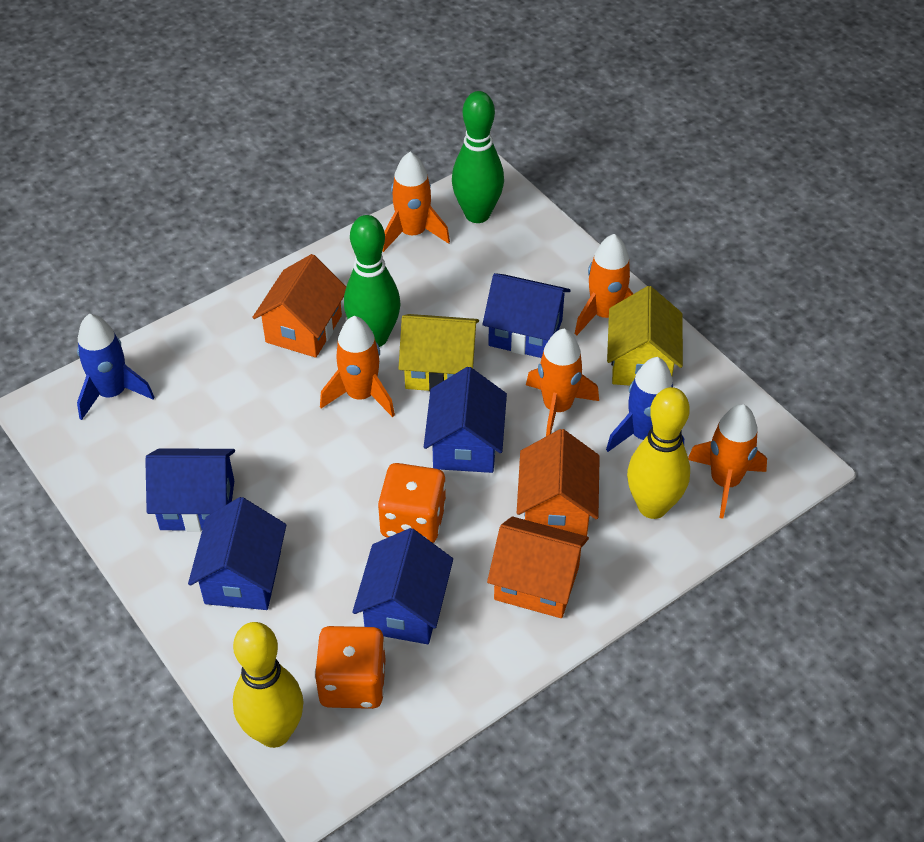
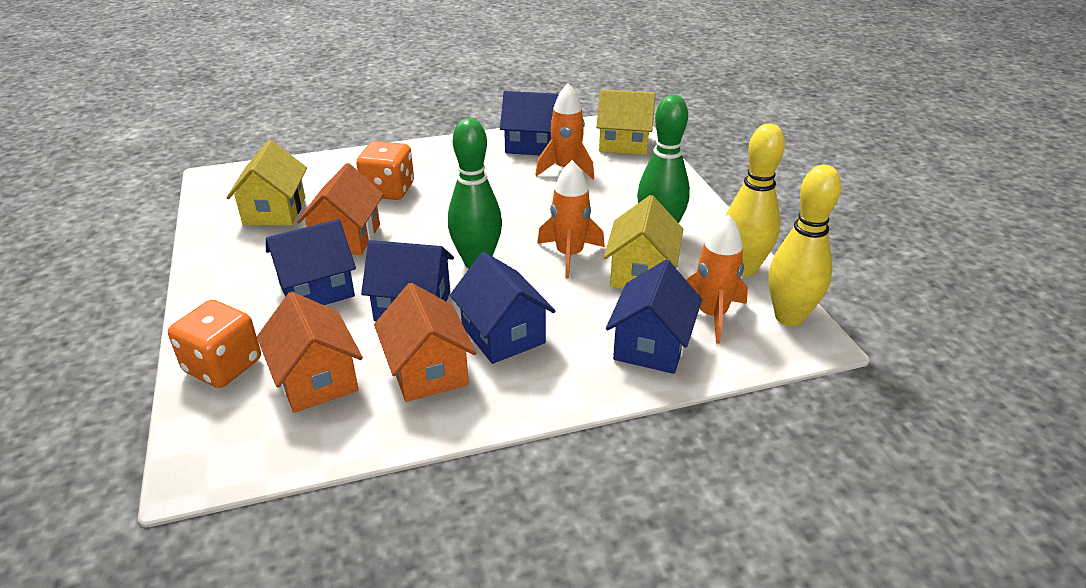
blue rocket: [77,314,154,420] [606,357,684,452] = 2 -> none = 0
orange rocket: [320,316,395,417] [382,152,450,252] [526,329,599,436] [574,234,633,335] [688,404,767,518] = 5 -> [535,83,594,180] [537,160,605,278] [686,215,748,344] = 3
yellow house: [398,314,479,391] [607,286,683,385] = 2 -> [226,140,307,225] [596,89,656,155] [604,195,683,289] = 3

